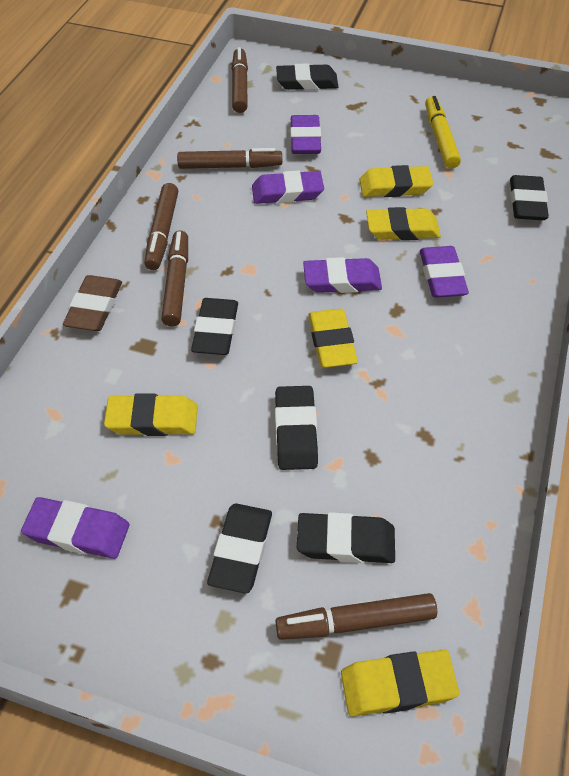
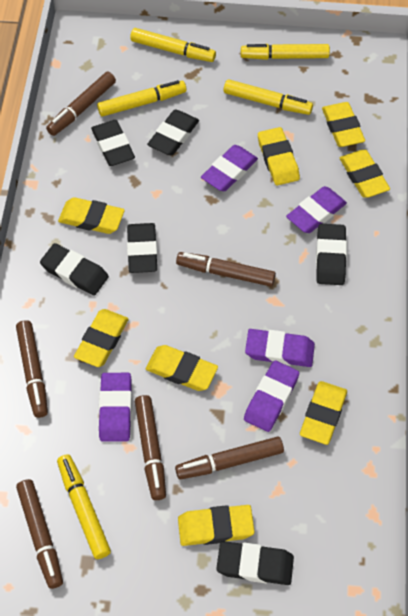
brown eraser: [63,275,122,331] = 1 -> none = 0
brown marker: [144,183,178,270] [161,231,188,327] [177,148,282,169] [231,47,248,113] [275,593,437,640] = 5 -> [16,320,48,418] [16,479,63,589] [46,72,116,136] [135,395,166,500] [175,437,284,480] [176,252,276,287] = 6
yellow eraser: [104,394,198,436] [308,308,358,368] [341,649,459,716] [359,165,433,197] [366,207,441,240] = 5 -> [58,197,125,234] [74,309,129,367] [146,345,218,391] [178,505,255,546] [258,127,300,186] [300,381,347,445] [322,102,365,147] [340,150,390,198] = 8
yellow marker: [425,96,461,169] = 1 -> [57,454,111,559] [97,80,186,117] [130,28,216,62] [224,79,313,115] [241,44,330,60] = 5

